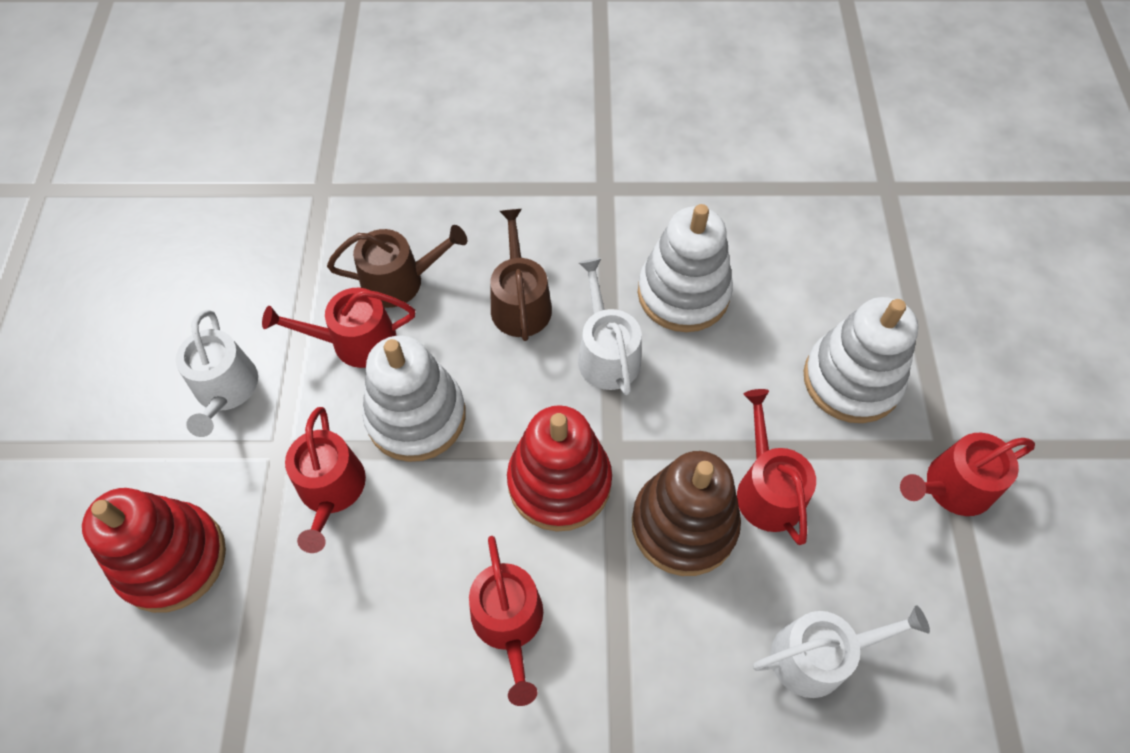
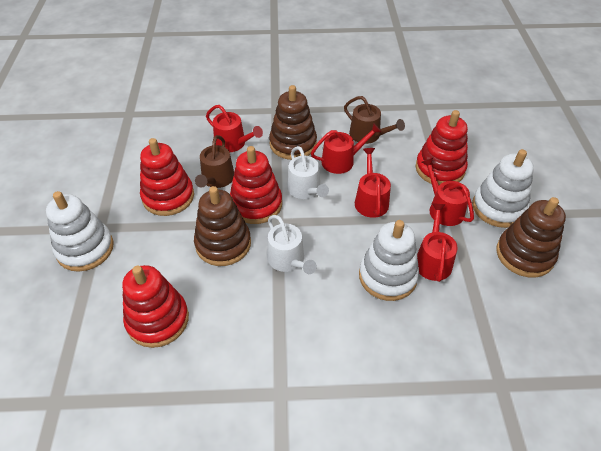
brown stacking toy: [632,451,741,576] = 1 -> [194,186,251,266] [269,85,317,160] [496,197,566,278] = 3
red stacking toy: [82,488,226,613] [507,405,612,531] = 2 -> [122,265,189,348] [140,138,194,216] [230,146,282,224] [416,110,468,185] = 4
white watering can: [175,310,258,437] [578,258,641,395] [753,605,930,698] = 3 -> [267,215,317,274] [287,146,329,199] = 2

